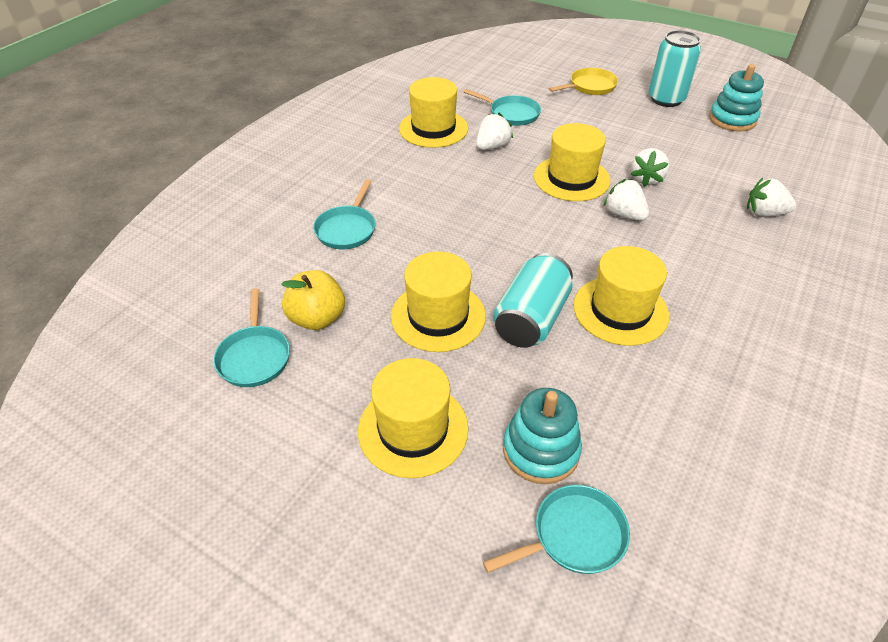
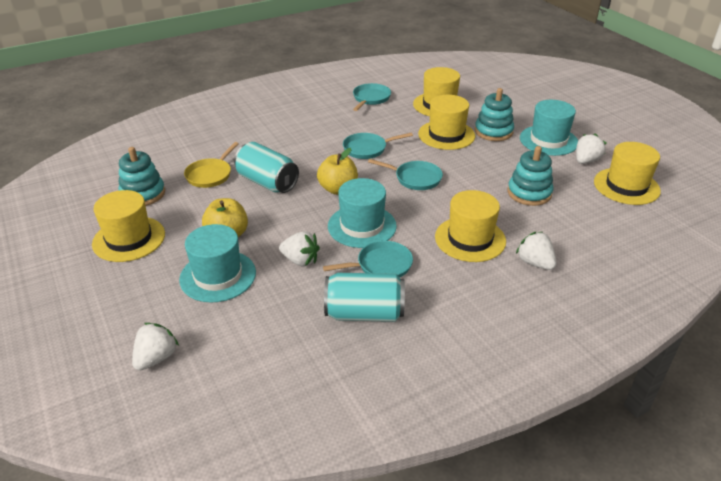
turquoise hat: none = 0 -> [179,224,256,303] [328,178,397,248] [520,100,578,156] = 3
turquoise stacking toy: [503,388,582,484] [709,64,764,131] = 2 -> [118,147,165,206] [475,88,514,141] [508,146,553,206] = 3
yellow apple: [281,270,345,330] = 1 -> [202,198,248,237] [317,148,358,195] = 2

